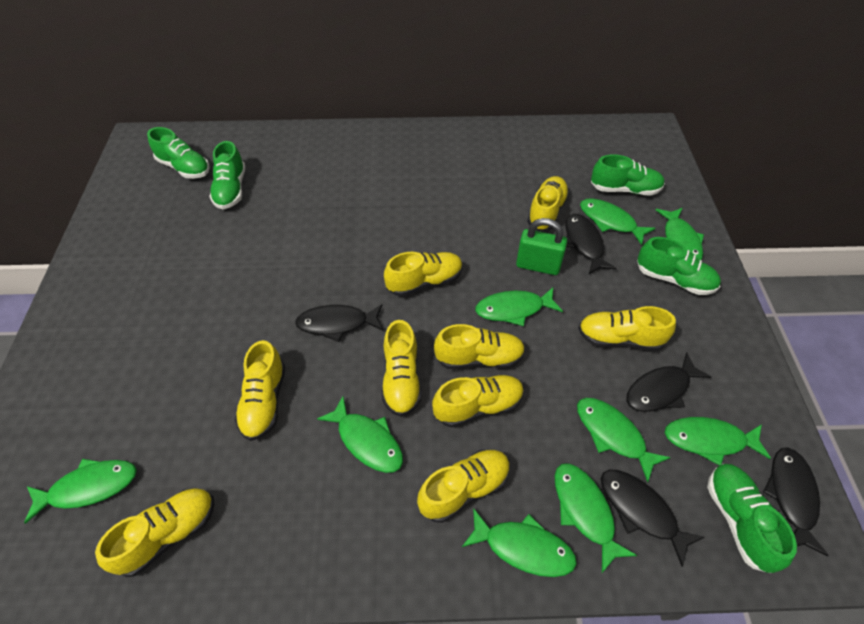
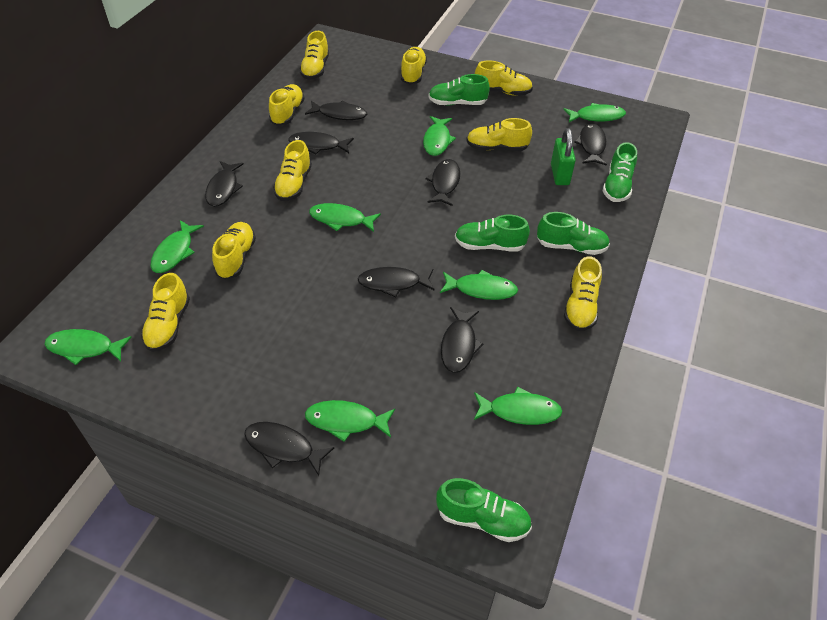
black fish: [295,304,383,342] [565,214,617,274] [601,470,705,567] [626,352,711,412] [763,447,829,556] = 5 -> [205,161,243,207] [244,422,334,476] [288,132,354,155] [305,101,367,120] [357,267,435,297] [425,159,460,206] [441,307,483,373] [574,123,607,166] = 8
green fish: [24,459,137,524] [317,396,403,473] [462,508,577,577] [475,288,563,326] [555,463,637,573] [577,398,671,483] [580,198,655,245] [656,208,704,261] [665,417,771,466] = 9 -> [44,329,132,365] [151,220,204,273] [305,400,395,442] [309,203,381,232] [423,116,456,156] [440,270,518,300] [474,387,562,425] [563,103,626,122] = 8

